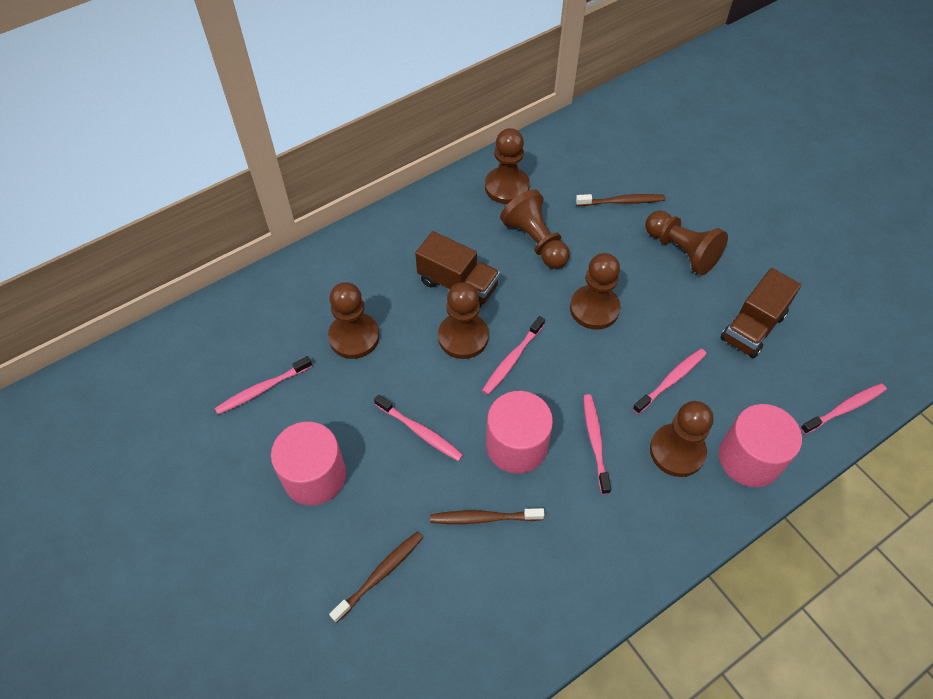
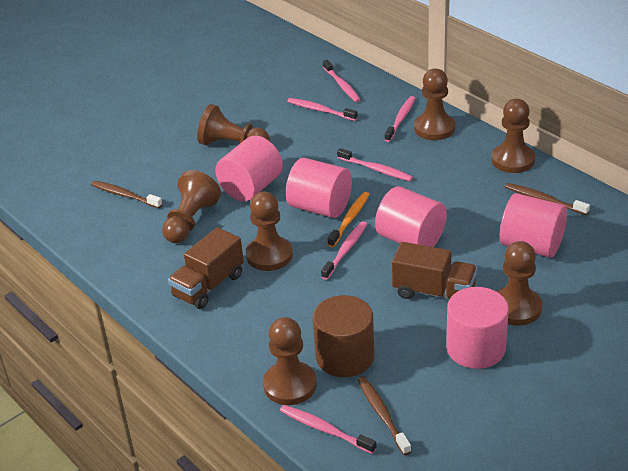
brown cylinder: none = 0 -> [313,295,374,377] = 1
orange toothbrush: none = 0 -> [328,192,370,247] = 1
pink cylinder: [271,422,346,505] [486,391,553,474] [719,404,802,487] = 3 -> [215,136,283,202] [286,158,352,218] [375,186,447,247] [446,287,509,369] [500,193,567,258] = 5

